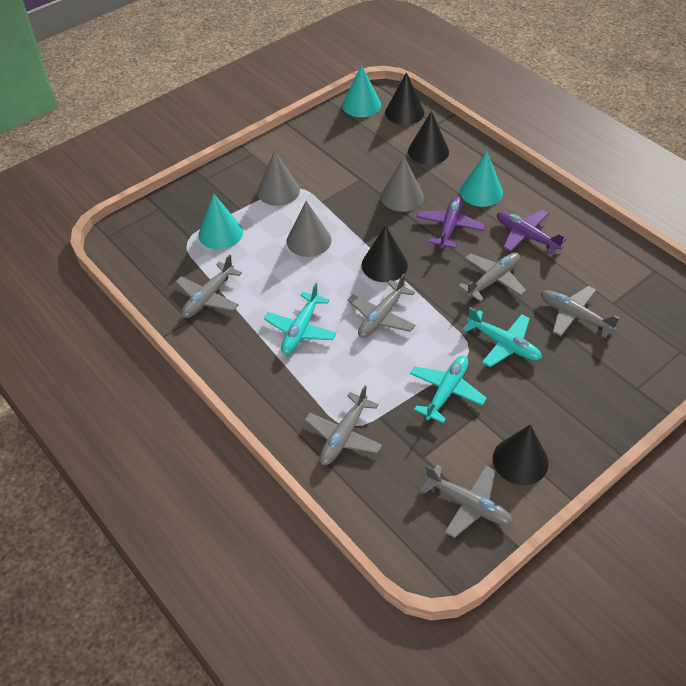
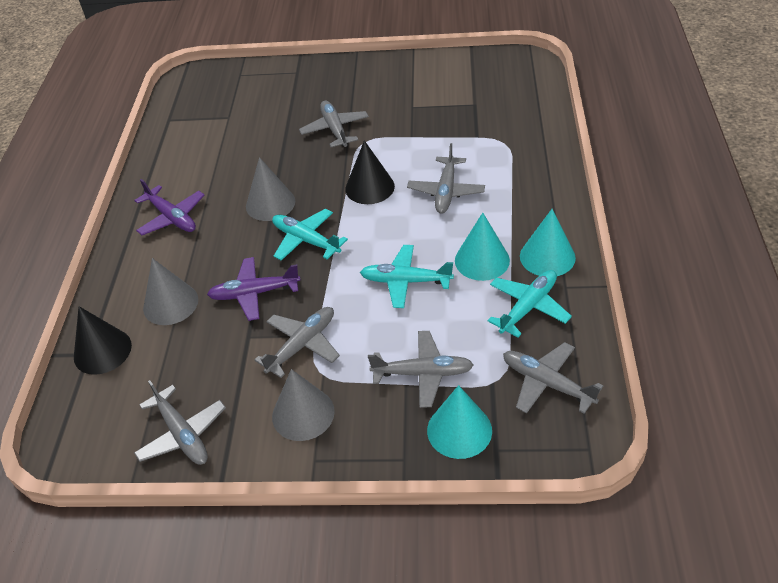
black cone: [361,225,408,282] [385,72,424,125] [408,111,449,165] [493,425,549,485] = 4 -> [74,306,132,375] [345,140,395,204] = 2

